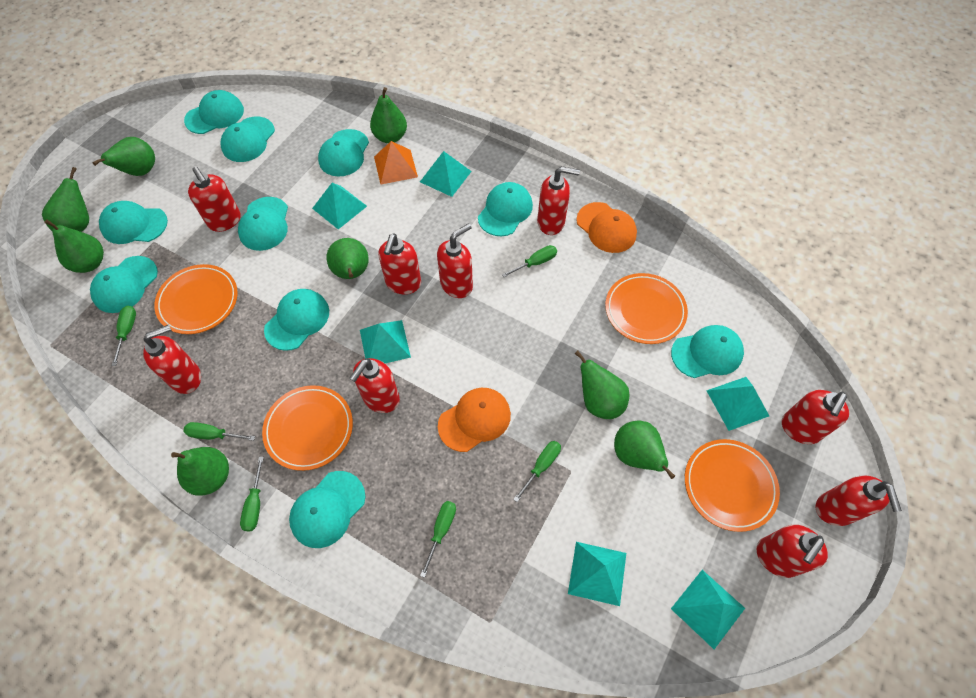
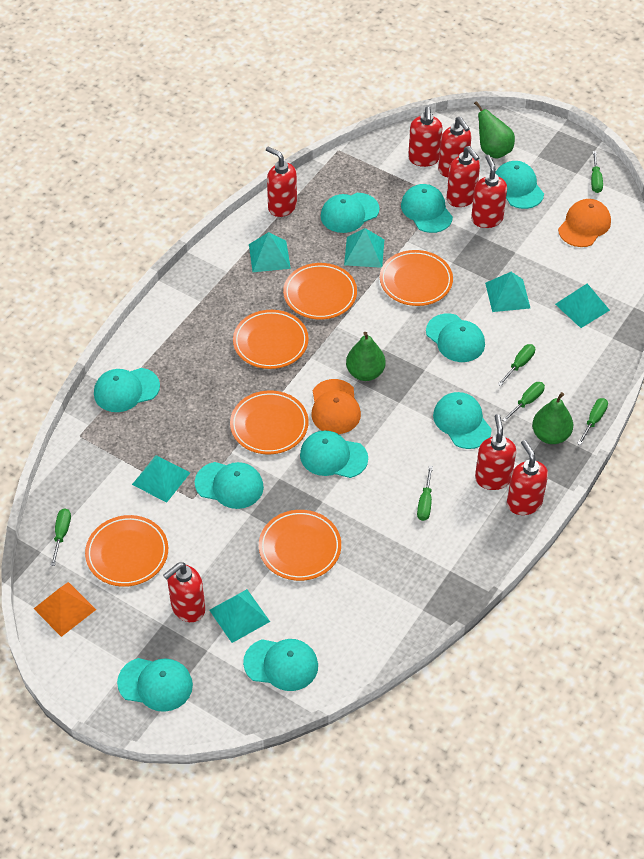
green pear: [42,167,89,232] [44,220,104,273] [92,137,155,176] [171,447,229,496] [326,238,369,279] [370,87,407,143] [574,350,629,419] [614,421,675,479] = 8 -> [346,332,385,381] [474,101,515,159] [532,392,573,444] = 3
orange plate: [154,264,238,334] [262,385,353,471] [605,273,688,344] [685,439,780,532] = 4 -> [85,515,168,587] [230,391,308,454] [233,310,309,369] [259,510,341,581] [283,263,357,320] [380,250,453,306] = 6
red soap dispenser: [143,325,201,394] [188,167,241,232] [349,358,400,413] [378,233,421,294] [437,223,473,298] [537,166,580,235] [756,525,828,578] [782,390,849,444] [816,475,902,526] = 9 -> [163,563,205,622] [266,147,297,217] [408,106,442,167] [438,116,472,177] [447,146,480,207] [471,155,507,228] [475,414,516,490] [507,440,548,515] = 8

